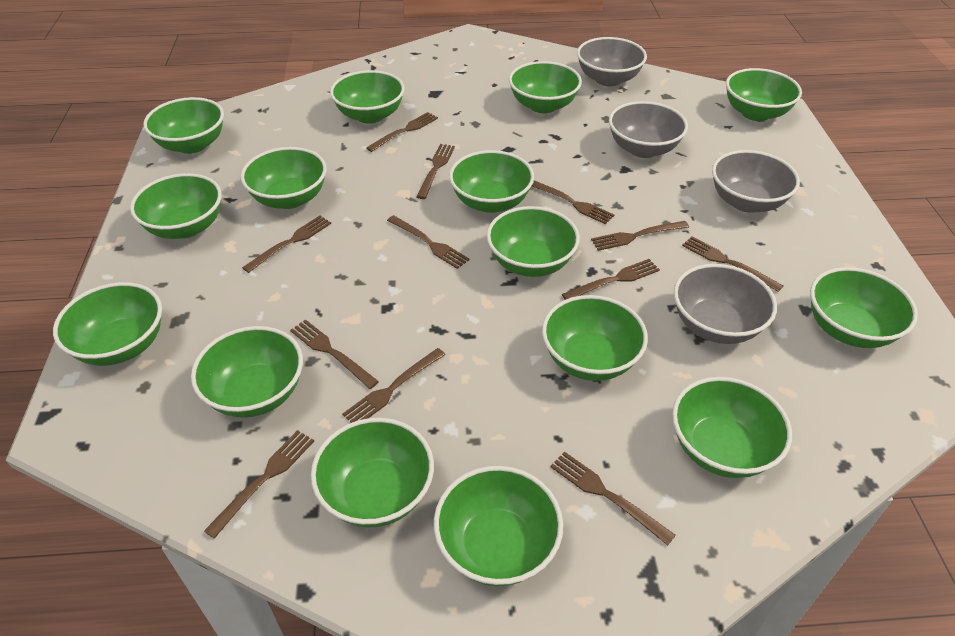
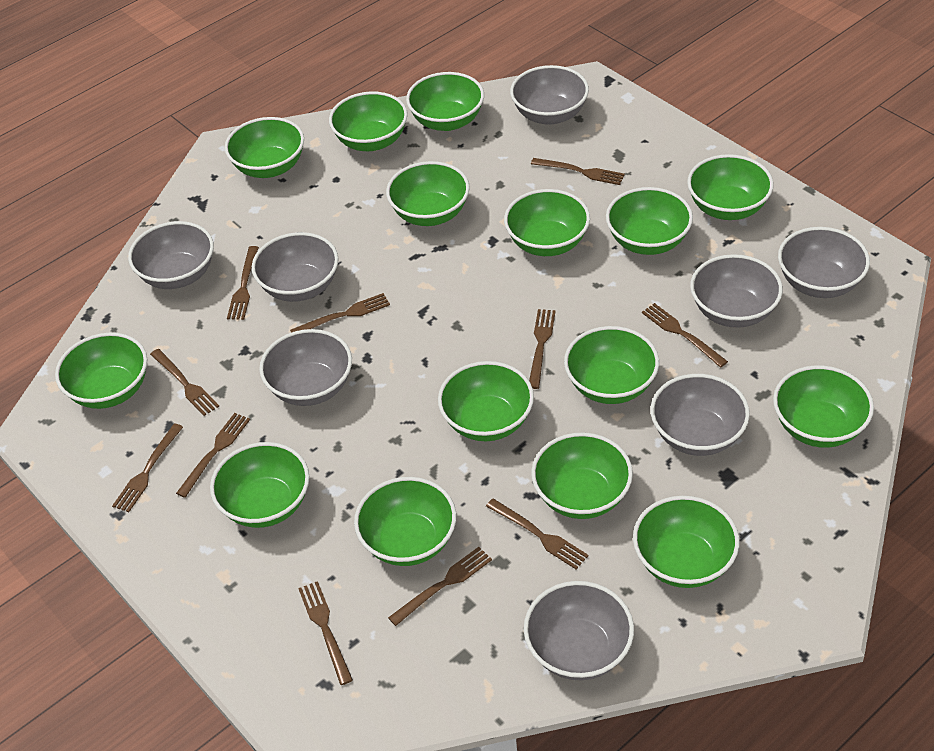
brown fork: [204,430,314,539] [242,215,331,273] [290,320,379,389] [342,348,446,423] [366,112,438,152] [387,215,470,269] [416,144,455,199] [532,180,614,224] [551,451,676,545] [562,259,660,300] [591,221,689,251] [682,237,783,292] = 12 -> [112,424,183,512] [150,349,219,416] [176,413,250,498] [227,246,259,320] [290,293,390,333] [298,581,353,685] [388,547,492,626] [486,498,589,569] [529,309,556,389] [531,158,625,185] [642,303,728,367] = 11
grey bowl: [577,37,647,86] [609,101,688,158] [674,264,777,344] [712,150,800,213] = 4 -> [128,221,214,289] [252,232,338,302] [259,329,352,406] [510,65,589,125] [524,581,634,680] [651,374,750,456] [690,254,783,328] [778,227,870,298] = 8

